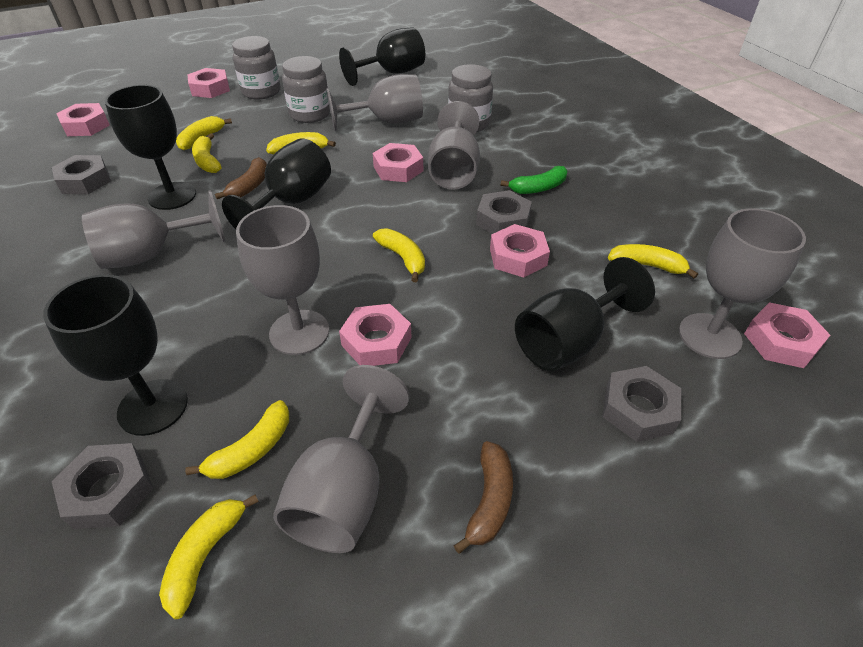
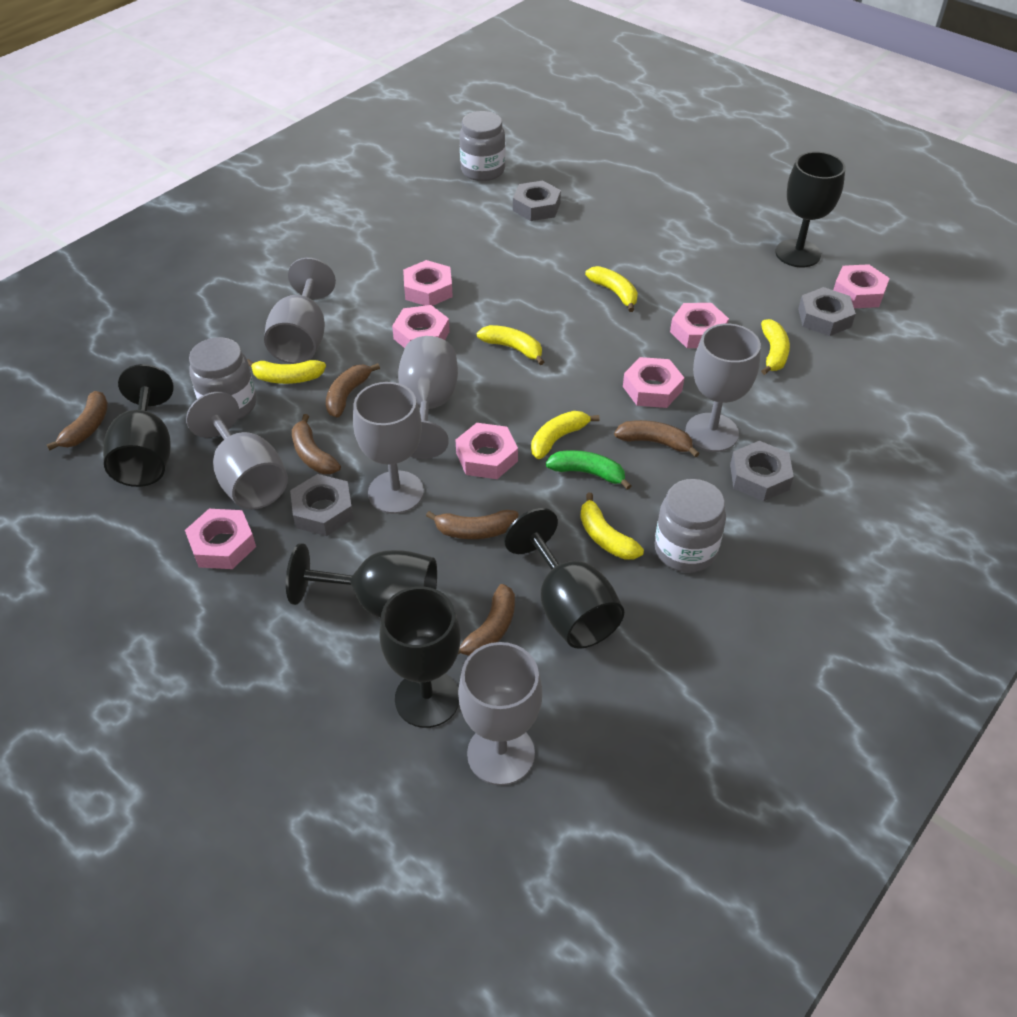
brown banana: [215,157,267,199] [454,441,513,554] = 2 -> [47,391,108,451] [292,414,341,474] [326,363,380,418] [426,510,519,539] [458,584,515,656] [614,420,700,458] = 6
pink nut: [56,103,110,136] [187,68,230,98] [339,304,412,366] [373,143,423,182] [490,224,550,278] [744,302,830,368] = 6 -> [185,509,256,569] [392,305,450,348] [403,260,453,306] [456,423,518,479] [623,357,684,408] [670,303,729,348] [833,264,890,308] = 7
yellow banana: [159,495,259,619] [176,116,232,150] [185,400,289,479] [192,133,221,173] [266,132,336,154] [373,228,425,282] [608,244,698,279] = 7 -> [247,359,326,384] [477,325,544,365] [531,411,600,459] [580,493,644,560] [585,266,638,312] [761,319,790,375] = 6

